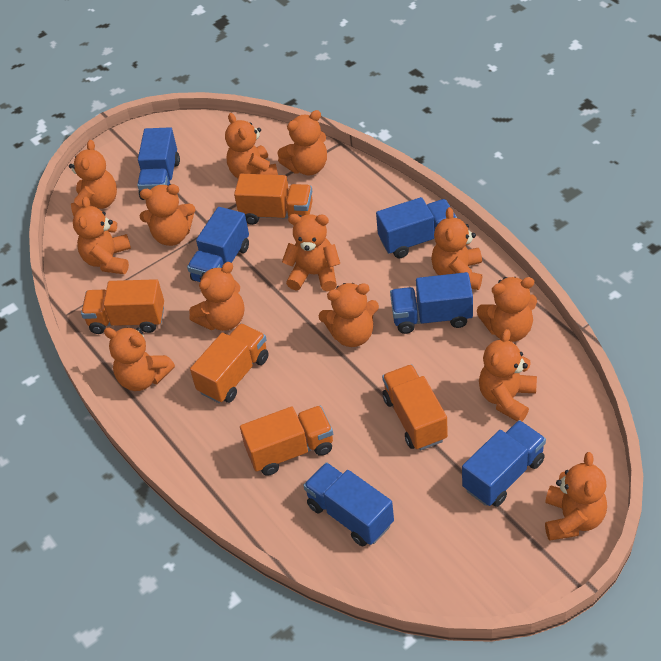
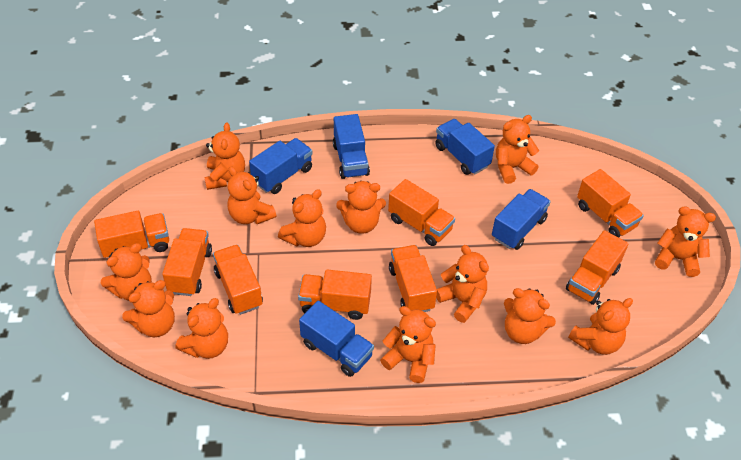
blue truck: [137,127,180,200] [187,207,249,282] [303,462,394,547] [376,197,457,259] [390,272,473,334] [462,420,546,507] = 6 -> [249,138,313,194] [299,301,374,377] [333,114,370,179] [435,119,495,175] [492,189,551,250] = 5
orange truck: [81,279,164,334] [190,323,269,403] [234,174,313,225] [240,406,333,476] [382,364,448,450] = 5 -> [94,211,169,258] [162,228,212,296] [213,245,263,315] [298,270,372,320] [388,179,455,246] [389,245,437,312] [566,230,628,305] [577,169,644,238] = 8

